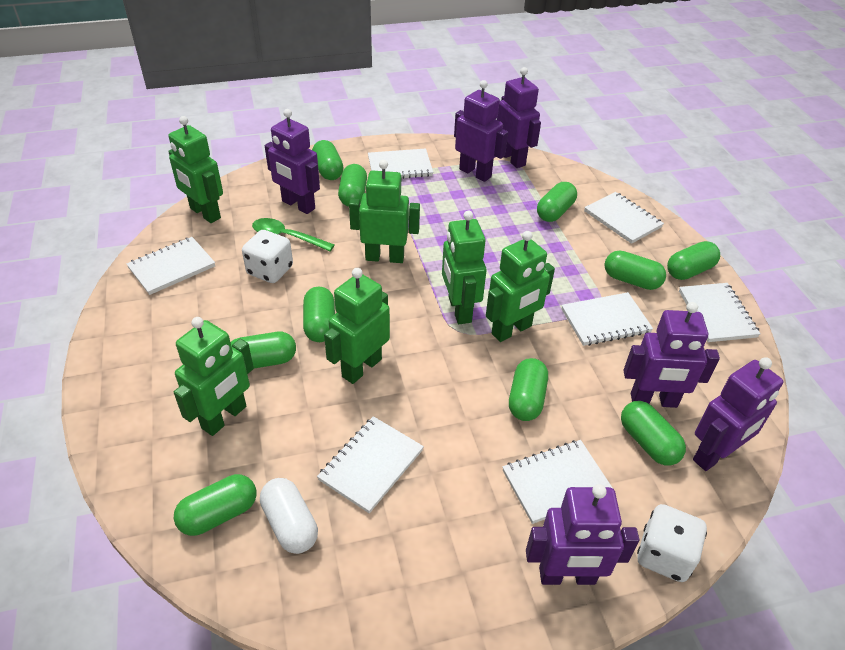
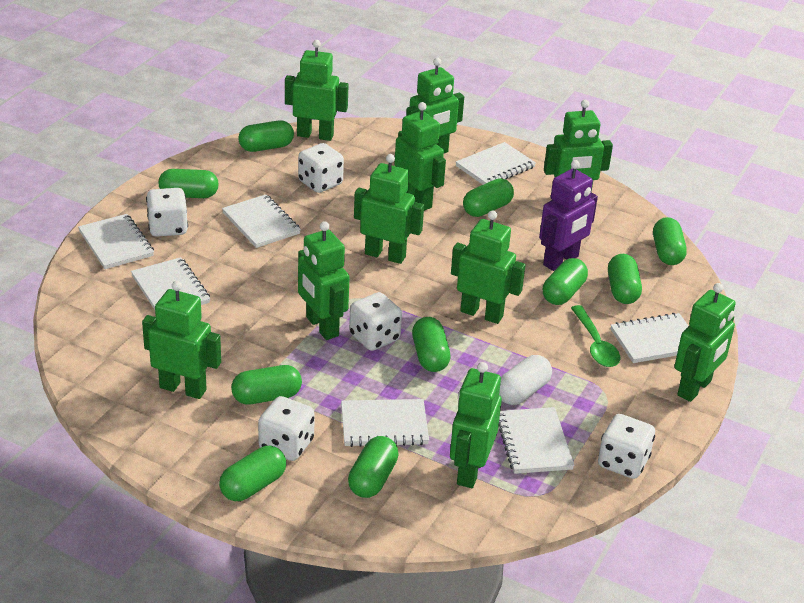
green robot: [168,116,223,223] [174,317,254,436] [324,268,390,384] [349,160,420,263] [442,211,487,324] [486,231,555,342] = 6 -> [142,281,221,399] [285,40,349,141] [298,221,349,340] [354,154,424,264] [394,102,446,211] [406,58,464,153] [450,362,502,488] [451,210,526,324] [544,100,613,192] [675,283,736,402] = 10
purple robot: [265,109,320,214] [454,80,508,182] [497,67,541,168] [526,484,639,585] [624,302,720,408] [693,357,783,471] = 6 -> [539,160,598,271] = 1
white dice: [242,230,293,283] [637,504,707,582] = 2 -> [146,188,188,237] [258,396,315,461] [298,143,344,193] [349,292,402,351] [598,414,655,479] = 5

